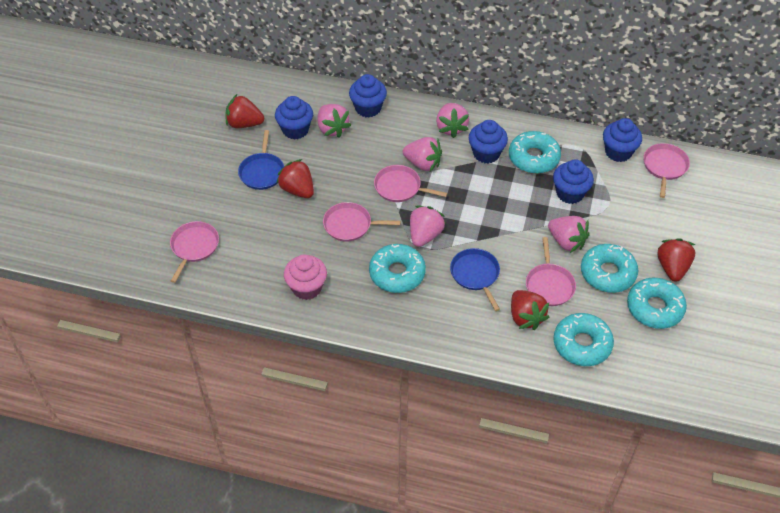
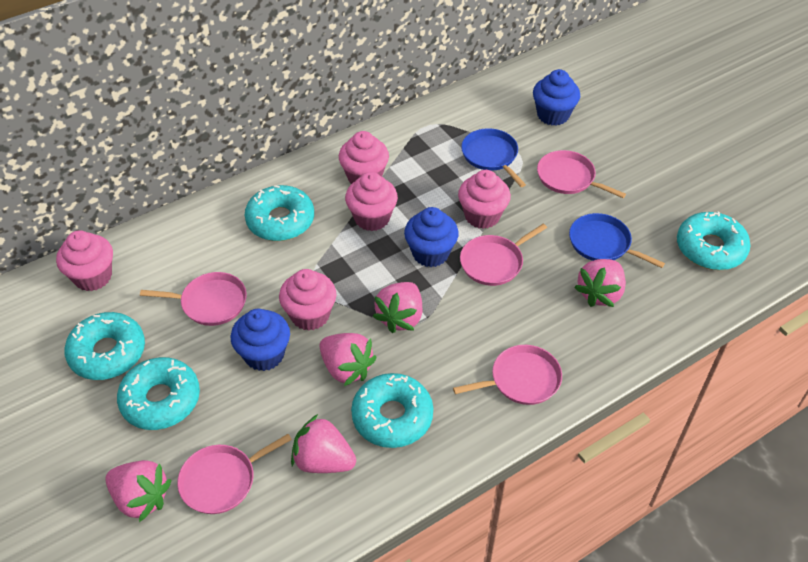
blue cupcake: [275,96,313,140] [349,74,387,117] [469,120,508,164] [553,159,594,204] [603,118,642,162] = 5 -> [231,309,290,371] [404,207,459,267] [533,69,580,126] = 3
pink cupcake: [284,254,327,300] = 1 -> [56,230,113,291] [279,269,336,331] [339,131,389,184] [345,172,398,231] [458,170,511,229] = 5
red strawberry: [225,94,264,128] [276,159,314,198] [511,290,549,330] [658,238,695,282] = 4 -> none = 0

